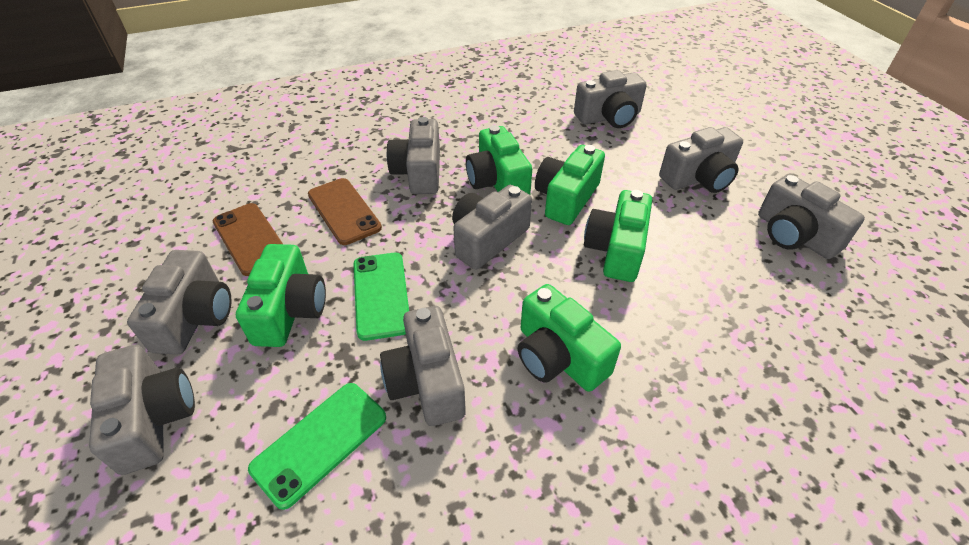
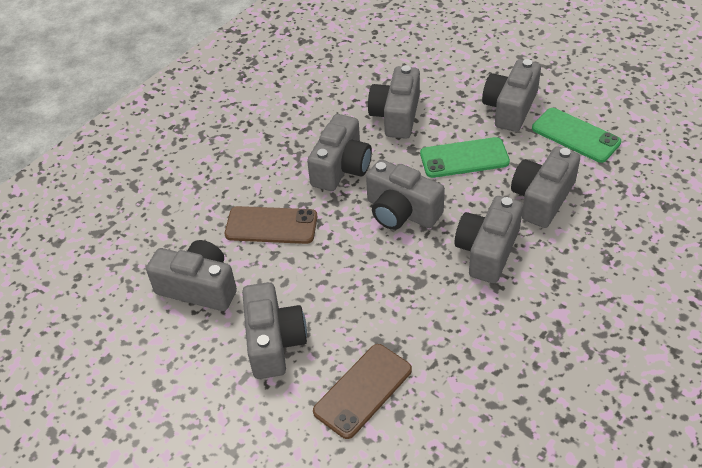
green camera: [236,244,326,347] [466,125,532,195] [518,284,621,392] [535,145,605,225] [584,190,652,282] = 5 -> none = 0

